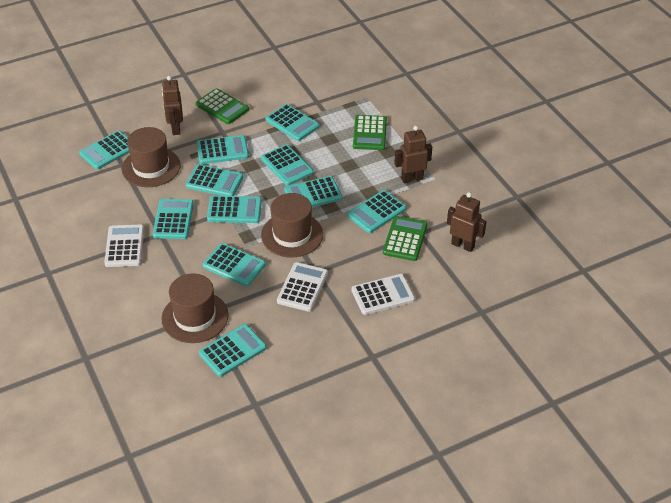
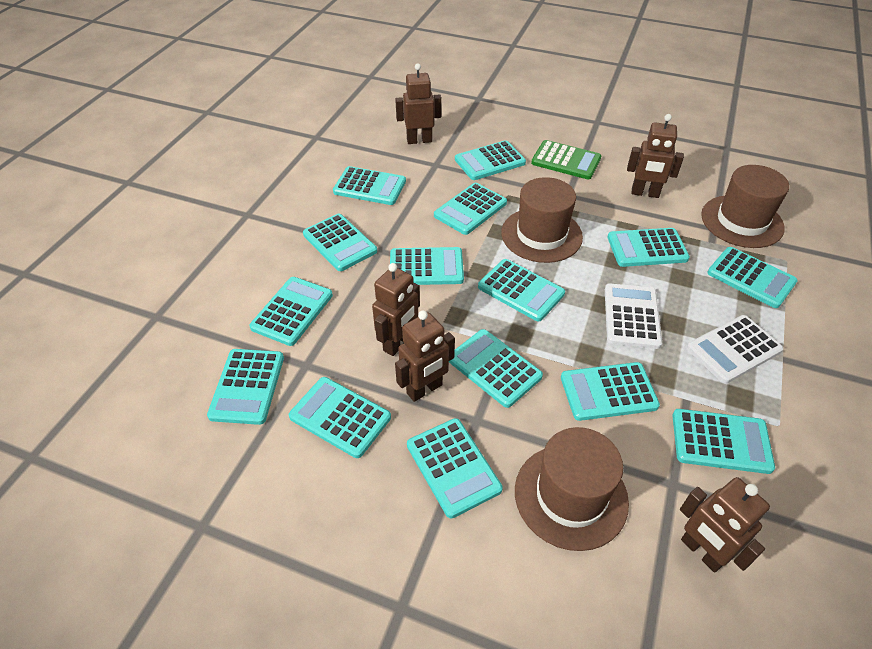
brown robot: [162,76,183,135] [394,126,432,183] [447,192,487,252] = 3 -> [372,263,420,356] [395,63,441,144] [395,310,455,402] [627,114,684,198] [680,477,770,573] = 5
green calculator: [196,88,249,124] [353,115,387,150] [383,216,428,261] = 3 -> [531,140,601,179] = 1
turquoise calculator: [79,131,130,170] [153,199,194,239] [185,164,243,196] [196,135,249,164] [199,324,267,377] [203,243,266,287] [207,196,262,223] [261,144,314,186] [265,104,320,141] [284,176,342,207] [347,190,406,233] = 11 -> [207,349,284,425] [249,277,333,346] [289,377,391,458] [303,214,377,271] [333,166,406,205] [390,247,464,285] [407,418,503,519] [434,183,507,235] [449,329,543,408] [455,140,526,180] [478,259,565,321] [561,362,660,421] [607,228,690,267] [672,409,775,474] [707,247,798,308] = 15
white calculator: [104,224,144,267] [277,262,328,312] [351,274,415,315] = 3 -> [605,283,662,349] [687,315,783,384] = 2

